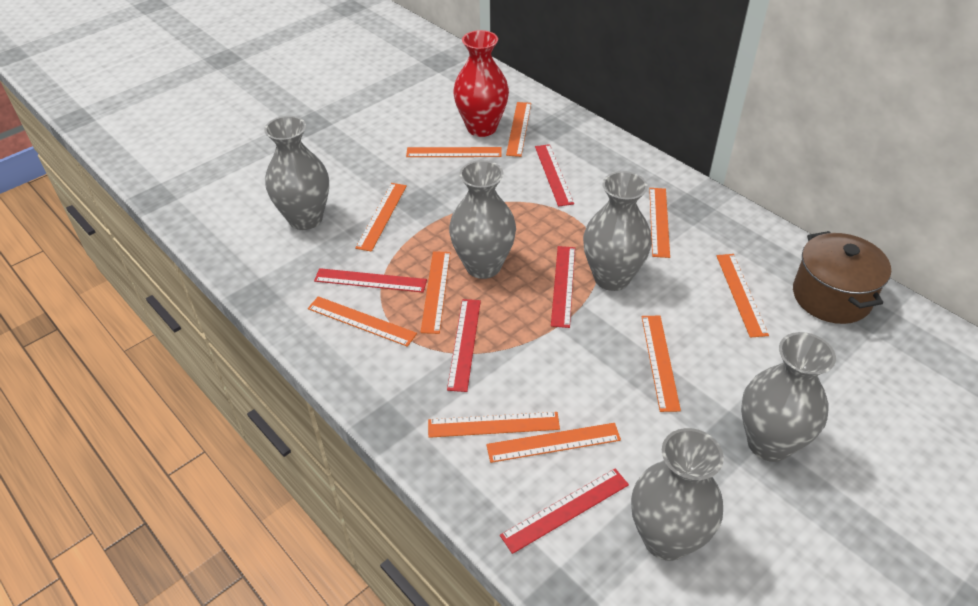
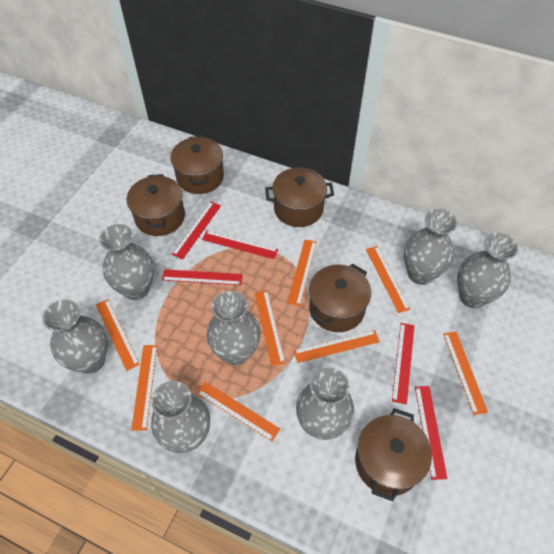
brown pot: [793,231,891,324] = 1 -> [127,174,185,236] [170,136,224,194] [265,167,334,227] [309,264,371,332] [355,408,432,501] = 5
grey vase: [264,116,329,230] [449,160,516,279] [583,171,652,291] [631,428,724,561] [741,332,836,462] = 5 -> [43,300,108,374] [99,224,154,300] [151,381,210,453] [207,291,261,365] [296,367,354,440] [404,209,458,285] [457,232,519,308] = 7
orange ruler: [308,296,417,347] [355,183,407,252] [406,147,502,157] [421,251,450,334] [428,412,560,438] [486,423,621,463] [506,102,531,157] [642,316,681,412] [649,188,670,258] [716,254,769,338] = 10 -> [96,299,140,371] [131,345,157,431] [196,382,280,441] [254,290,285,366] [287,240,317,306] [294,330,380,363] [366,246,410,313] [443,332,488,415] = 8
red vase: [453,30,509,137] = 1 -> none = 0

